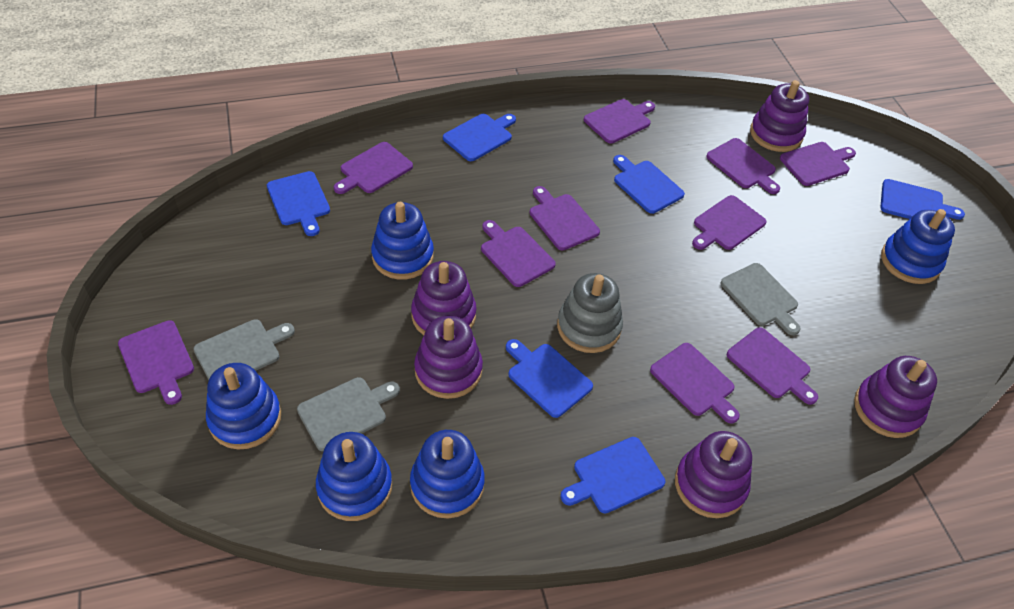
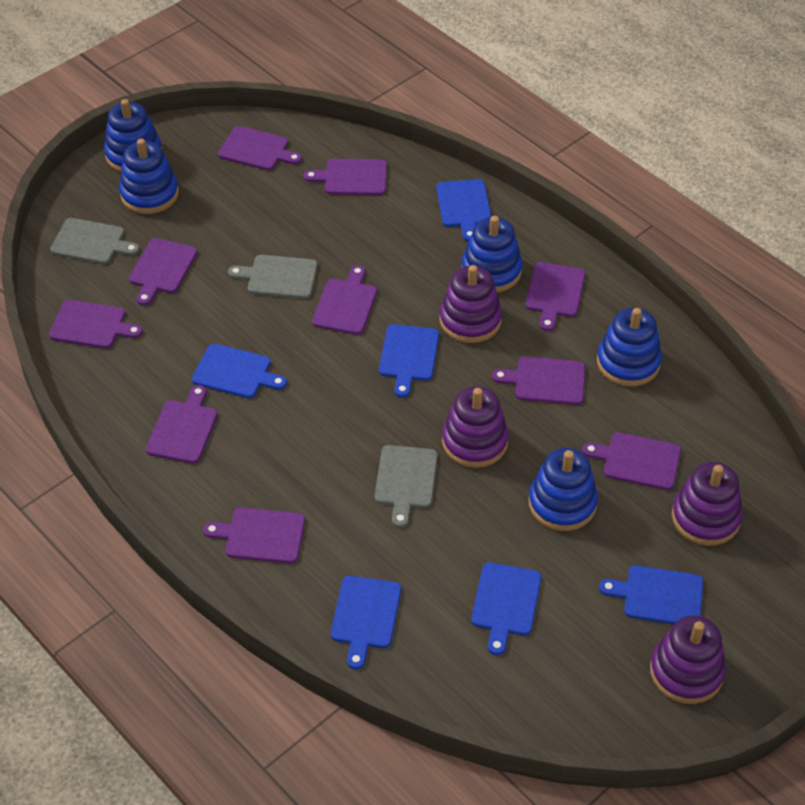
grey stacking toy: [557,273,623,353] = 1 -> none = 0
purple stacking toy: [411,261,477,335] [414,316,483,399] [675,431,752,518] [750,80,809,152] [854,356,937,438] = 5 -> [439,265,502,343] [442,386,509,468] [650,615,726,704] [672,462,743,546] = 4

